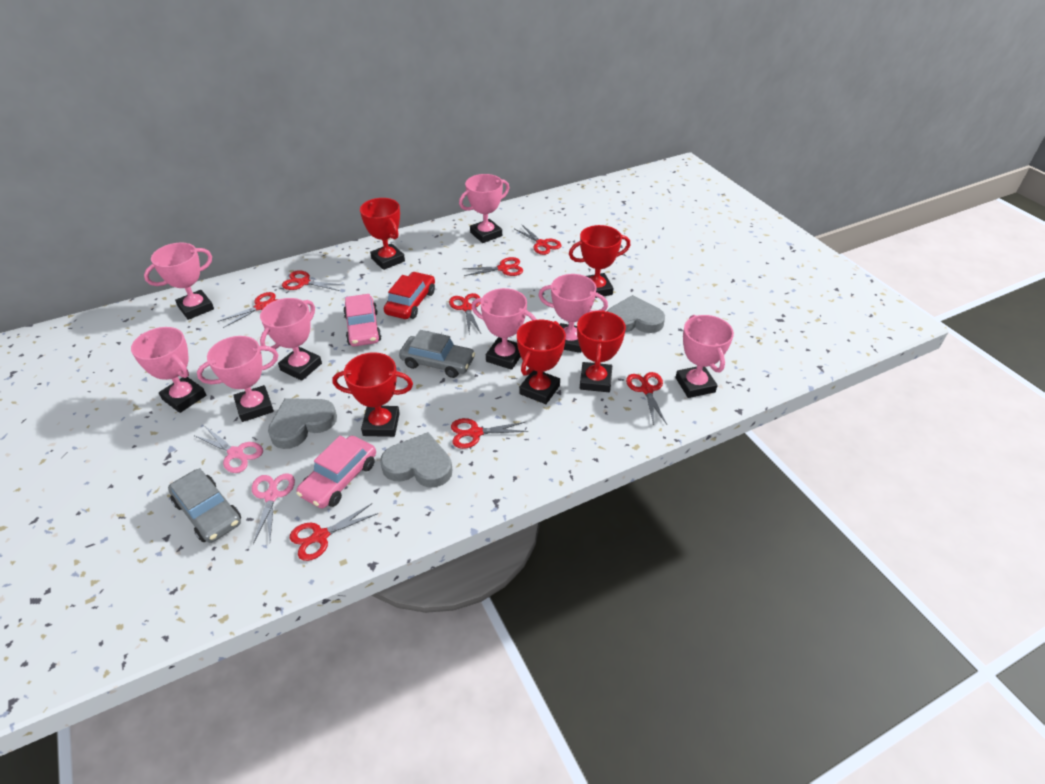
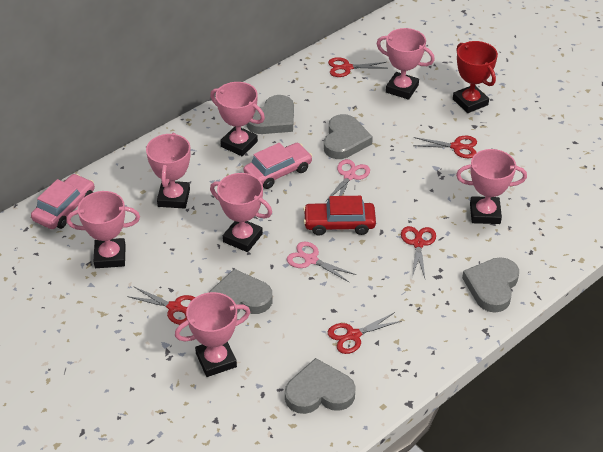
grey car: [168,468,241,543] [399,330,475,378] = 2 -> none = 0
grey heart: [268,398,337,449] [380,432,452,487] [607,295,665,333] = 3 -> [210,269,272,314] [246,95,294,134] [285,358,356,414] [324,114,373,159] [462,257,519,312] = 5
pink trophy: [131,327,206,413] [144,243,214,320] [197,336,278,422] [260,298,322,381] [459,174,509,243] [472,288,537,370] [538,274,608,353] [675,315,734,398] = 8 -> [66,191,140,268] [146,133,191,209] [175,292,250,377] [210,82,265,156] [210,173,272,252] [377,28,435,100] [456,149,527,224] = 7
red scissors: [217,292,279,328] [282,270,343,291] [290,503,378,561] [449,293,481,333] [451,418,528,449] [463,257,523,276] [515,225,561,255] [626,372,667,425] = 8 -> [127,287,196,325] [328,57,386,77] [328,312,402,354] [401,226,436,278] [413,136,477,158] = 5
red trophy: [332,352,413,437] [360,198,405,270] [517,320,566,404] [569,225,630,298] [577,310,626,392] = 5 -> [453,41,498,113] = 1

